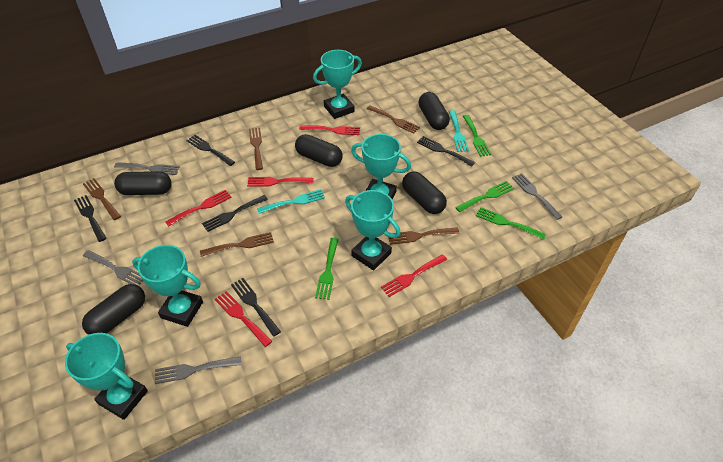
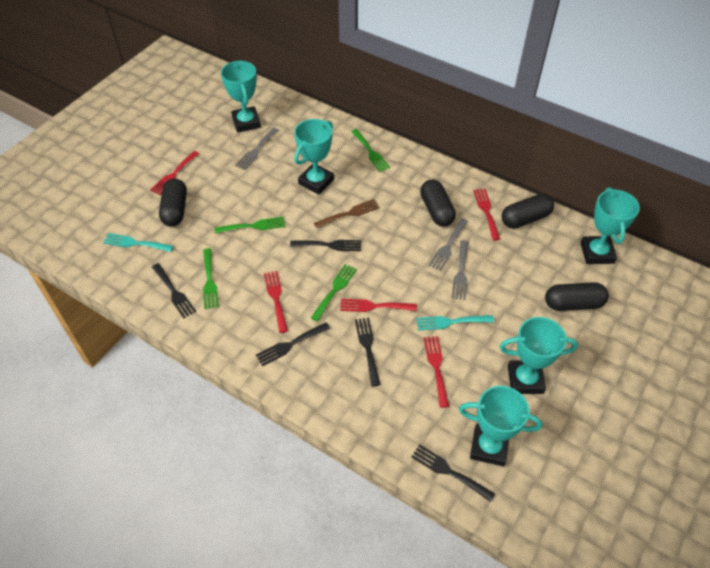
black capsule: [82,284,145,335] [114,171,172,195] [295,134,343,167] [402,171,447,214] [419,92,450,130] = 5 -> [159,179,187,227] [420,179,456,227] [501,194,554,228] [545,282,609,311] = 4
brown fork: [83,178,121,220] [200,232,274,257] [249,128,263,170] [367,105,420,134] [388,227,460,245] = 5 -> [314,199,380,228] = 1
grey fork: [83,250,143,285] [114,162,180,175] [155,356,241,384] [512,173,562,220] = 4 -> [235,128,279,170] [429,218,468,271] [452,240,468,300] = 3

